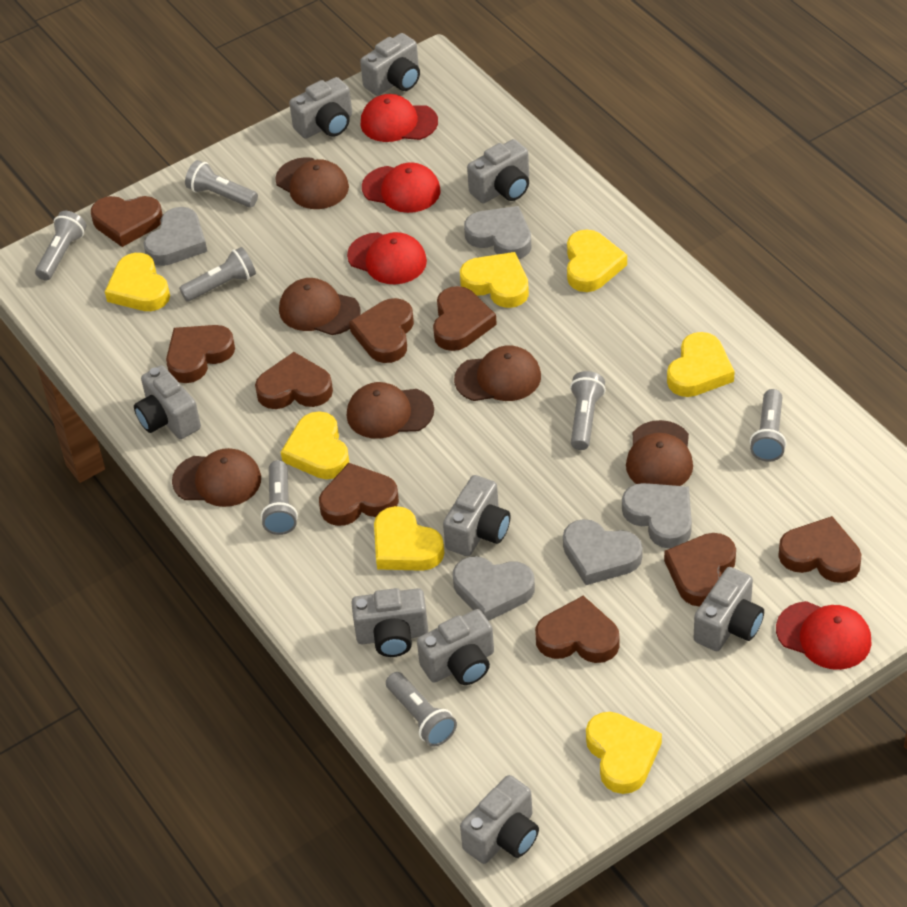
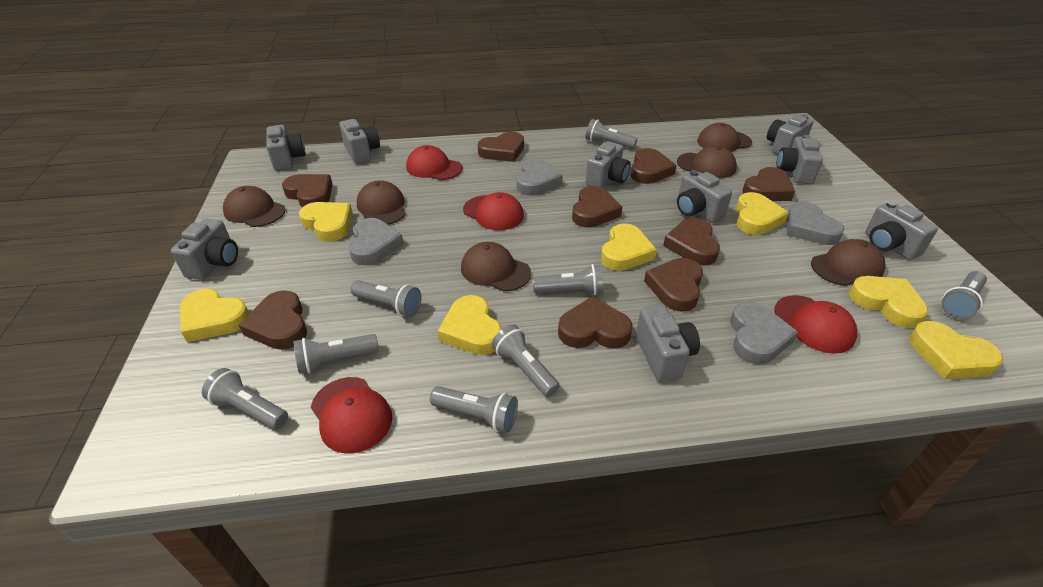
grey flashlight: [35,211,86,281] [179,247,256,302] [185,160,258,208] [261,460,298,535] [386,672,457,747] [570,371,606,450] [750,389,787,462] = 7 -> [202,368,288,429] [294,334,379,374] [351,280,421,317] [430,386,518,433] [492,325,560,397] [533,264,604,295] [586,119,637,149] [941,271,987,319] = 8
grey heart: [144,207,207,266] [453,556,535,621] [464,206,532,259] [563,519,642,585] [622,483,692,549] = 5 -> [349,218,404,265] [517,158,563,196] [730,302,798,364] [787,202,845,245] = 4

